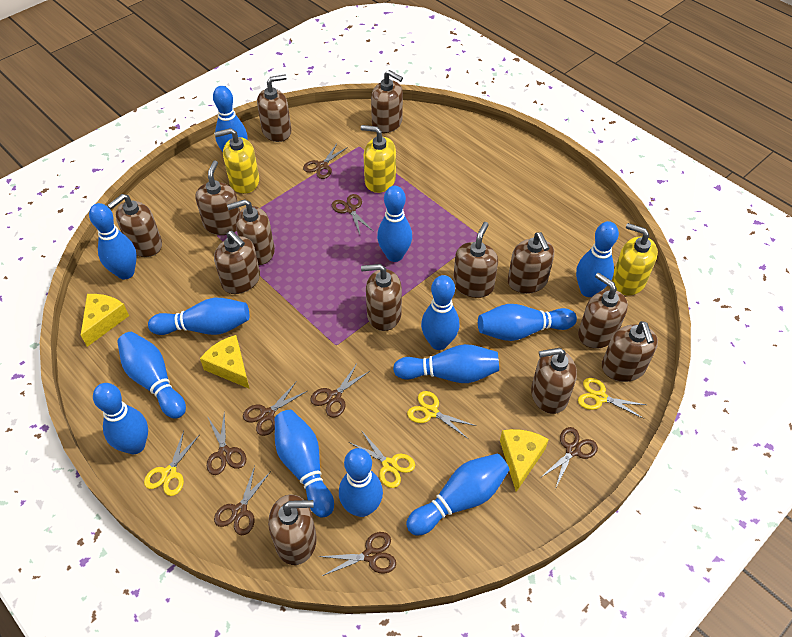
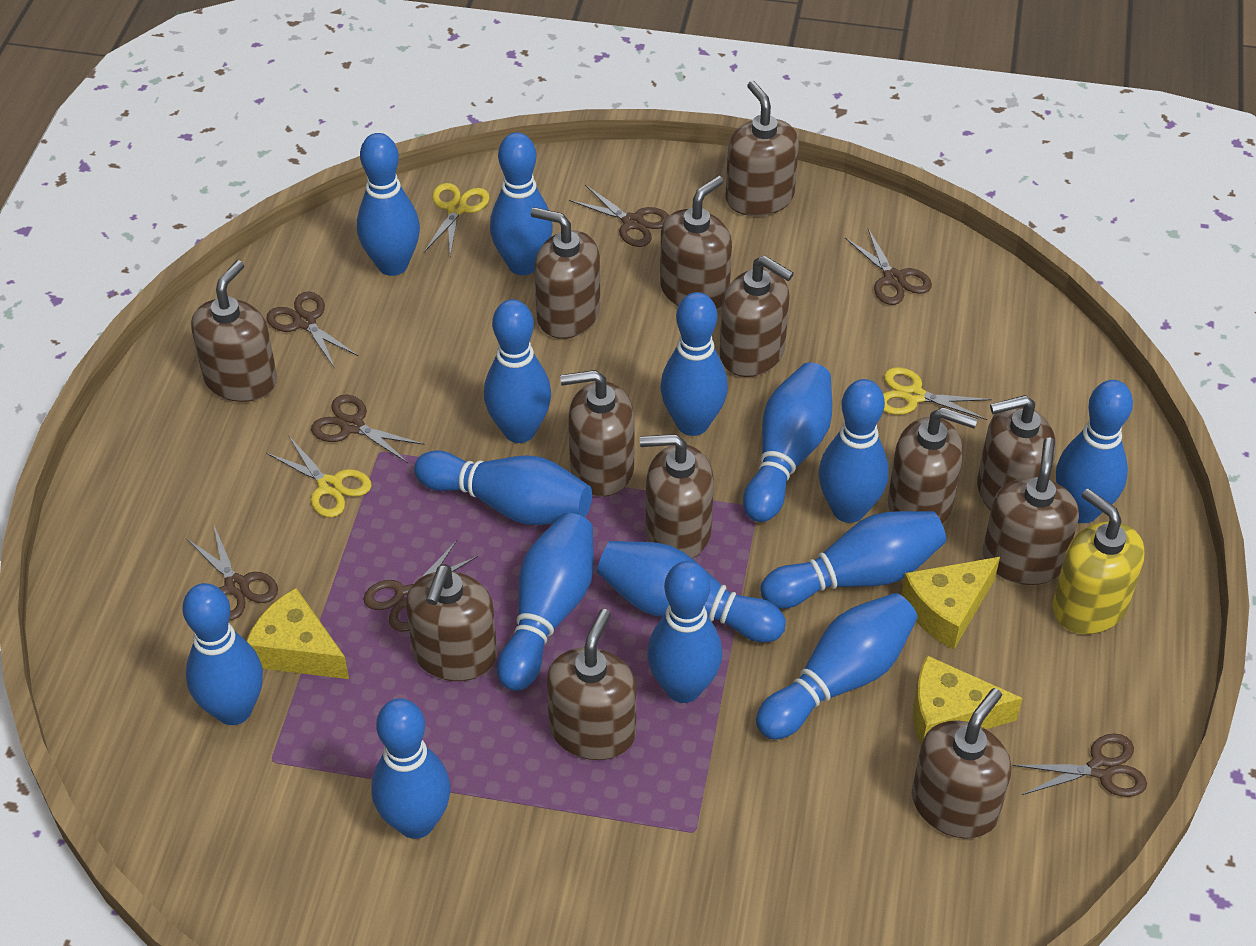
blue bowling pin: [89,203,137,280] [93,383,148,454] [117,332,186,419] [148,298,249,335] [213,86,247,152] [275,410,334,518] [339,448,383,517] [377,186,412,262] [393,344,499,383] [406,453,510,536] [421,275,459,350] [478,304,577,341] [576,221,619,297] = 13 -> [182,583,263,725] [357,133,420,276] [372,698,450,839] [414,450,592,525] [484,299,551,443] [490,132,553,275] [497,513,594,691] [597,541,786,642] [647,561,722,703] [660,292,728,436] [743,362,832,522] [756,593,917,740] [761,511,946,609] [819,379,889,523] [1056,380,1133,523] = 15
brown scissors: [207,412,246,475] [214,466,271,535] [243,381,307,436] [303,143,348,179] [310,364,370,418] [318,532,396,576] [332,194,374,234] [540,427,598,489] = 8 -> [186,526,278,620] [267,292,358,367] [311,395,425,463] [363,540,478,632] [569,185,669,247] [845,229,932,305] [1012,734,1147,797] = 7
yellow scissors: [144,431,199,496] [349,430,415,488] [407,391,476,439] [578,378,646,419] = 4 -> [266,435,372,518] [424,183,489,256] [883,367,992,420] = 3
yellow soap dispenser: [214,128,259,194] [361,125,396,193] [612,223,658,295] = 3 -> [1052,488,1145,634] = 1

